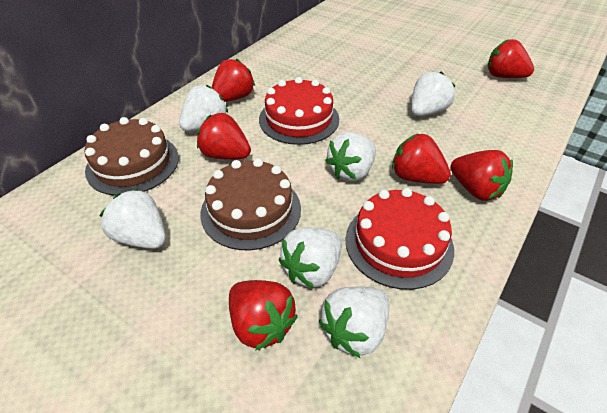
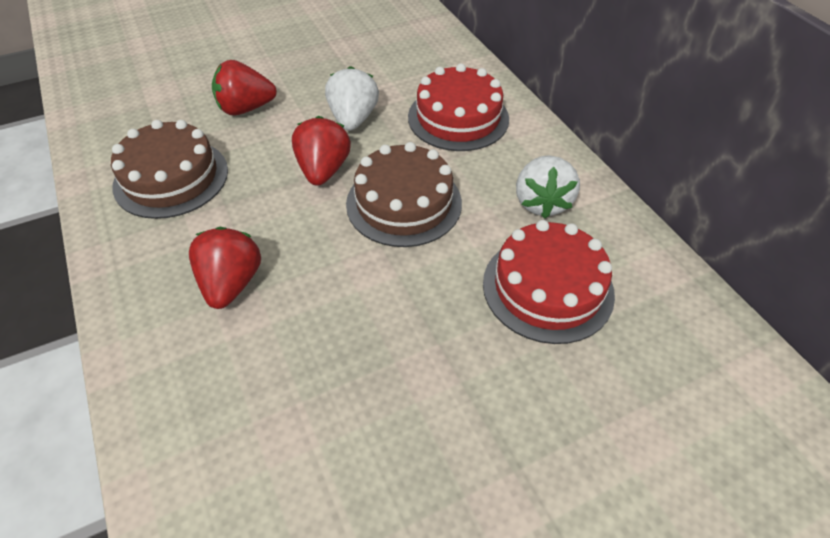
red strawberry: [197,113,251,160] [212,59,255,102] [229,280,298,351] [392,134,451,184] [450,150,513,201] [488,39,534,78] = 6 -> [189,227,261,309] [212,60,277,116] [292,116,351,186] = 3
white strawberry: [100,189,166,249] [179,85,228,132] [279,227,342,288] [319,287,389,358] [325,132,376,181] [411,72,456,116] = 6 -> [325,66,379,131] [516,155,580,219] = 2

